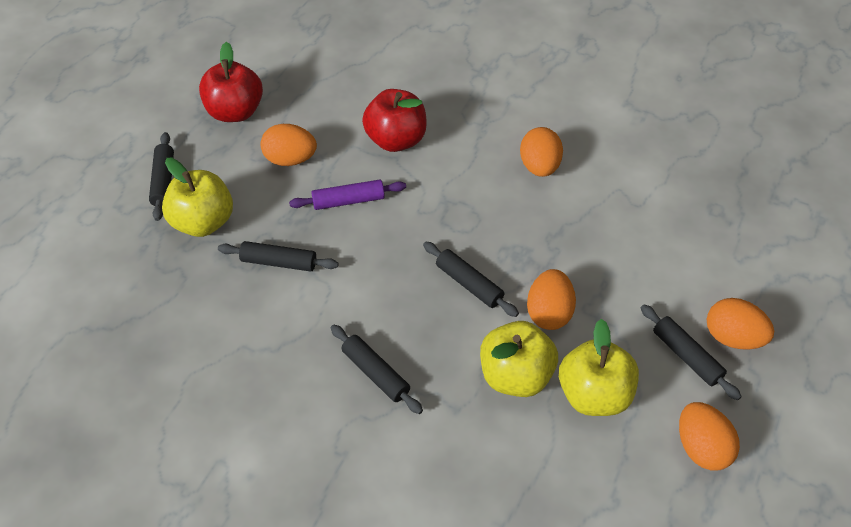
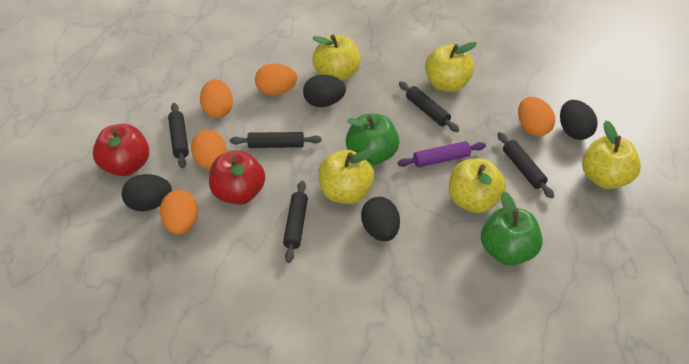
black egg: none = 0 -> [122,174,172,211] [303,75,346,107] [361,197,400,241] [560,100,598,140] = 4
green apple: none = 0 -> [346,114,400,165] [481,191,543,266] = 2
yellow apple: [162,158,233,237] [480,321,558,397] [559,319,639,416] = 3 -> [313,35,360,81] [318,149,374,204] [425,42,477,92] [449,158,506,213] [582,120,641,189] = 5

